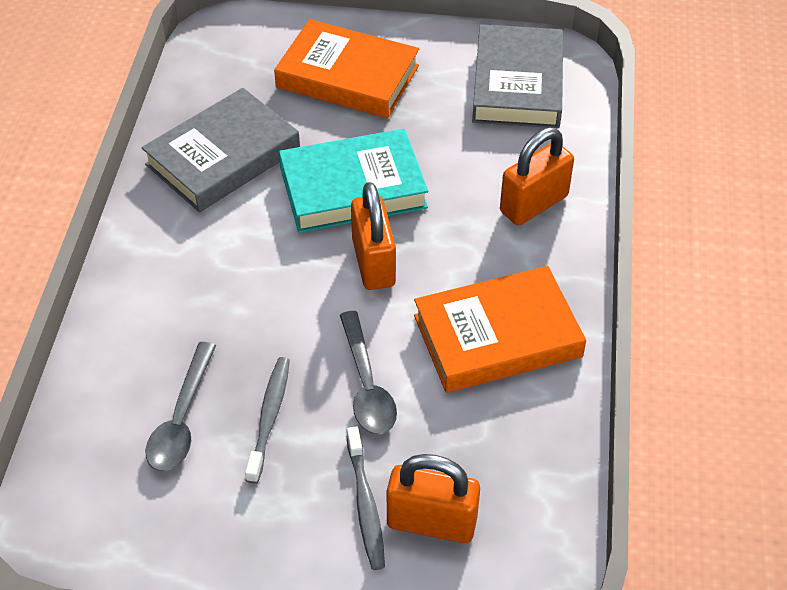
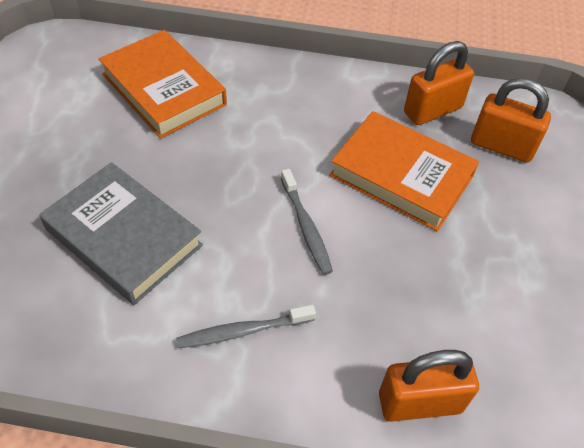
grey book: [142,88,300,212] [472,24,563,128] = 2 -> [39,162,203,305] = 1
grey spoon: [146,342,216,471] [340,311,397,434] = 2 -> none = 0
turquoise book: [279,129,428,233] = 1 -> none = 0

